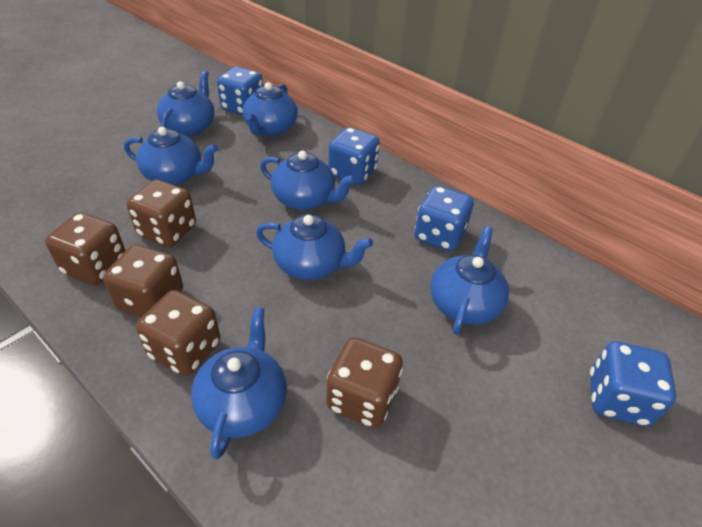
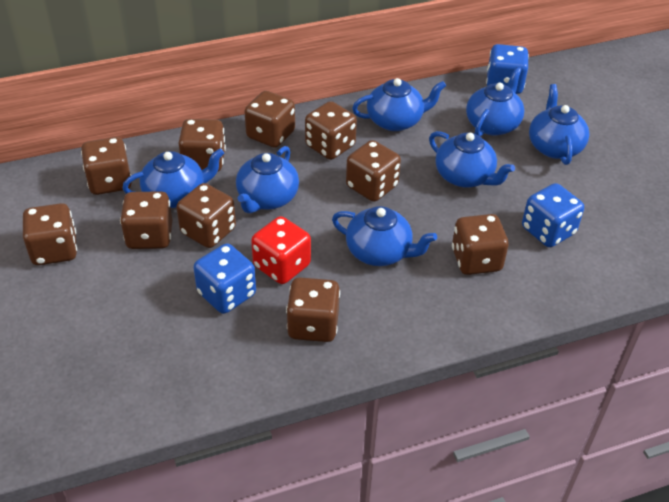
blue dice: [217,67,263,115] [328,127,380,185] [414,186,474,251] [590,341,676,426] = 4 -> [193,243,256,314] [486,44,529,94] [522,183,584,247] = 3
brown dice: [45,212,126,285] [103,245,183,317] [127,179,196,247] [136,290,220,376] [326,337,403,428] = 5 -> [23,203,77,265] [81,137,132,195] [120,191,172,249] [176,183,236,248] [178,119,226,172] [244,91,295,148] [286,277,340,342] [305,101,357,160] [346,140,401,202] [452,214,509,275] = 10
red dice: none = 0 -> [251,216,311,284] = 1

